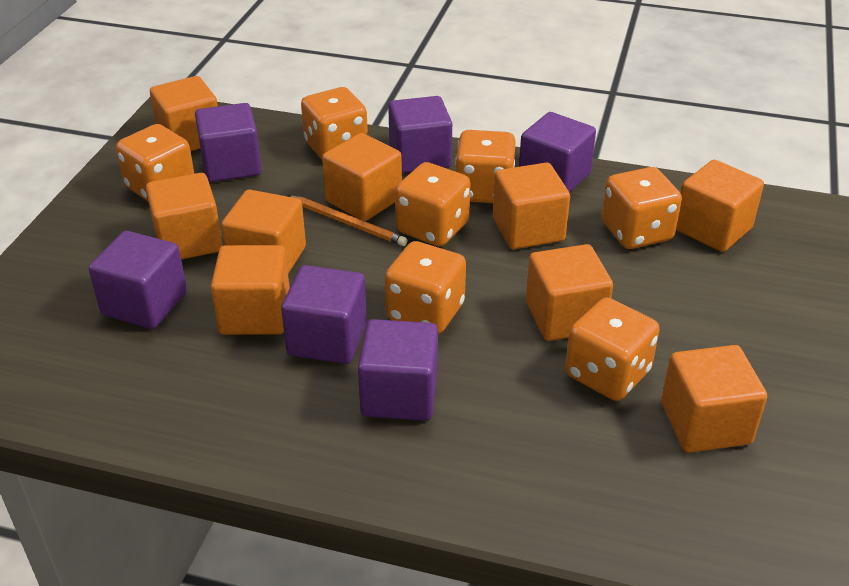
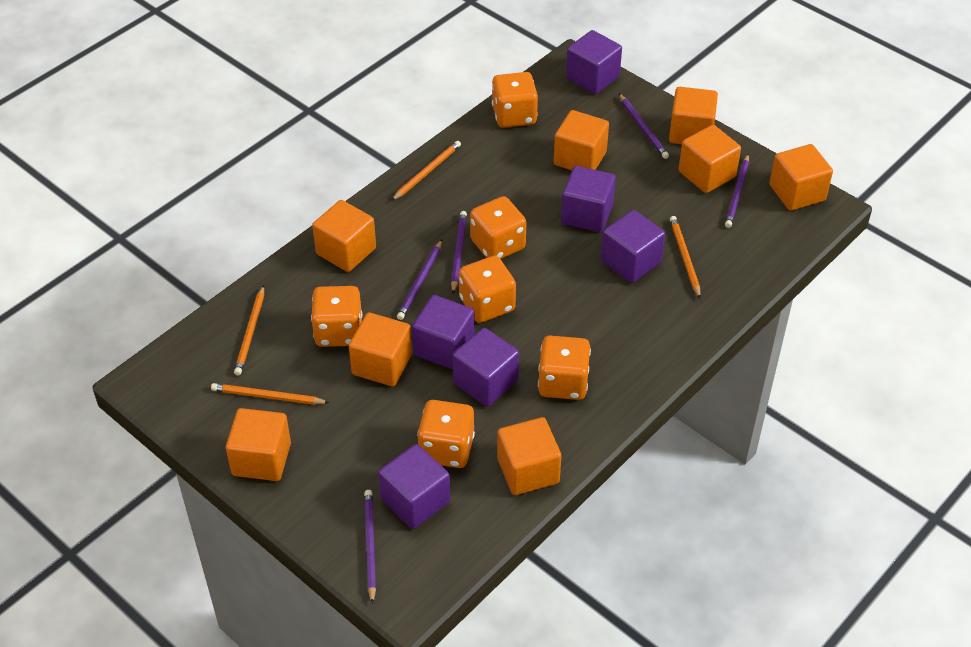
orange cube: [146,173,223,259] [150,76,218,151] [211,245,290,335] [221,190,306,274] [322,133,402,221] [493,163,570,249] [526,244,613,341] [661,345,767,453] [676,160,764,252] = 9 -> [226,408,291,481] [312,200,376,272] [349,313,412,386] [497,417,561,495] [554,110,609,170] [669,87,718,144] [679,125,741,193] [769,144,833,211] = 8
orange dice: [116,124,194,201] [301,87,368,160] [385,241,466,334] [395,162,470,247] [455,130,516,203] [565,297,660,401] [602,167,682,249] = 7 -> [311,286,362,347] [417,400,475,468] [459,256,516,323] [470,196,526,259] [492,72,538,128] [538,336,591,400] = 6
orange pencil: [288,196,408,246] = 1 -> [211,383,330,405] [234,285,264,375] [391,141,461,201] [670,216,701,298] = 4
purple pencil: none = 0 -> [364,490,376,604] [397,240,442,320] [451,211,467,294] [619,94,669,159] [725,154,749,228] = 5

